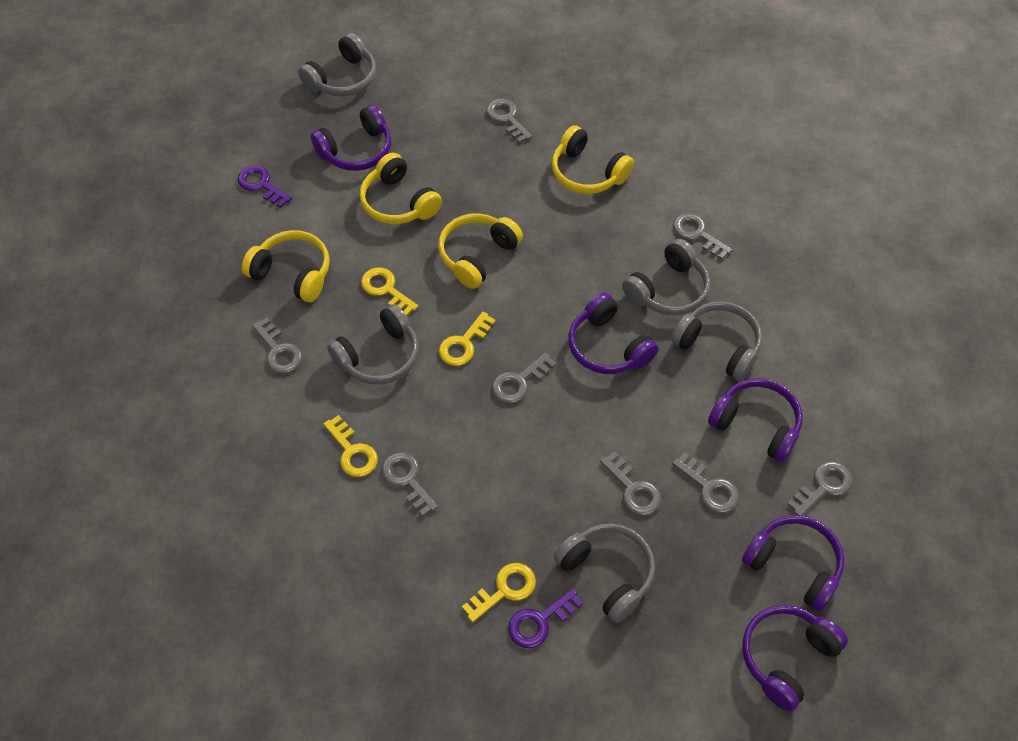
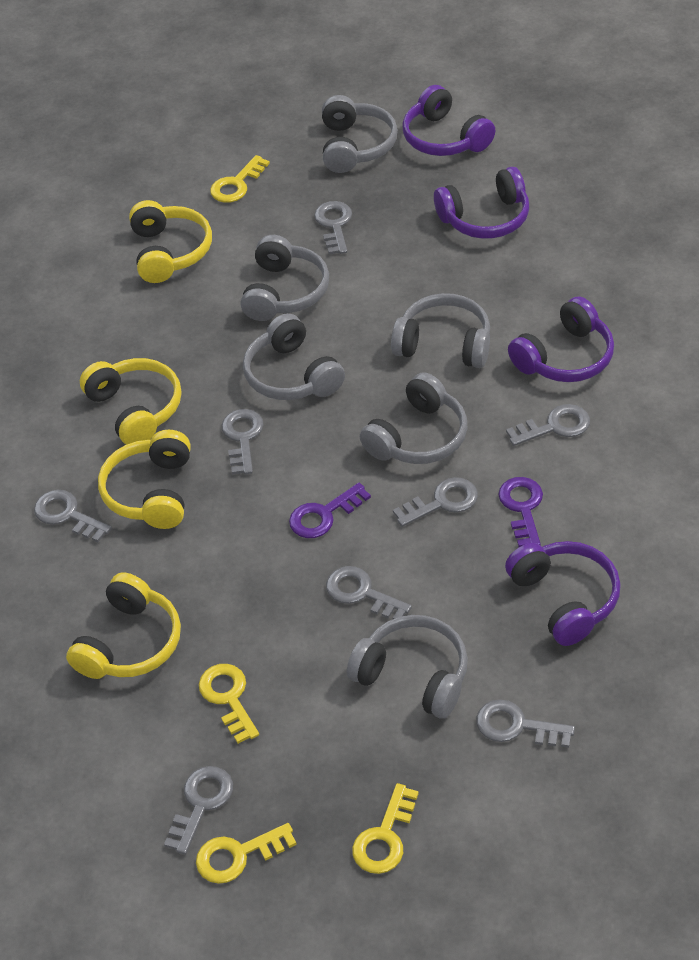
grey headphones: [298,33,376,97] [327,304,419,384] [554,523,655,623] [622,239,710,316] [671,302,762,381] = 5 -> [241,235,329,321] [243,313,345,400] [322,95,398,173] [347,615,468,719] [360,372,467,464] [391,293,490,368] = 6
purple headphones: [311,105,392,171] [568,293,659,374] [708,378,803,463] [742,515,845,612] [742,605,848,711] = 5 -> [402,85,496,156] [434,167,529,239] [505,541,621,646] [508,296,614,382] = 4

